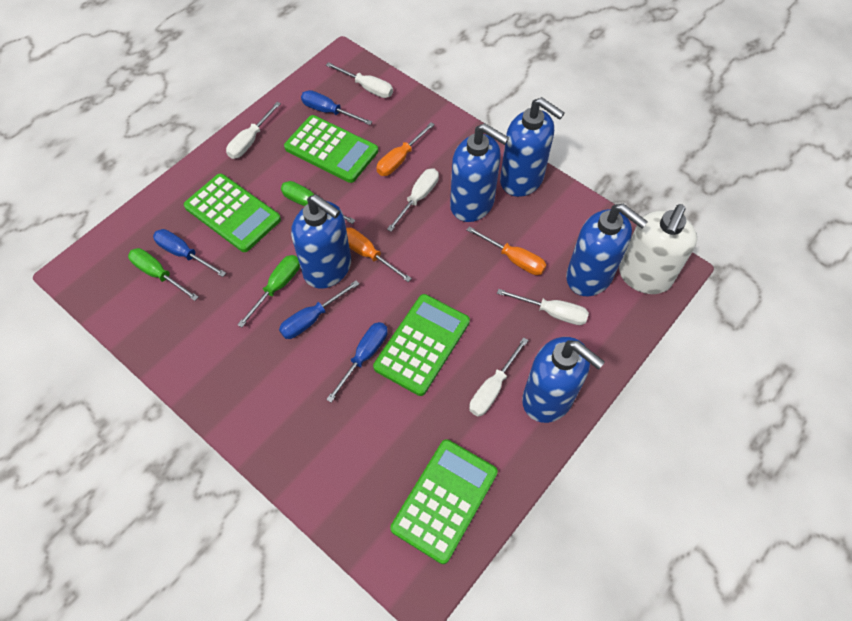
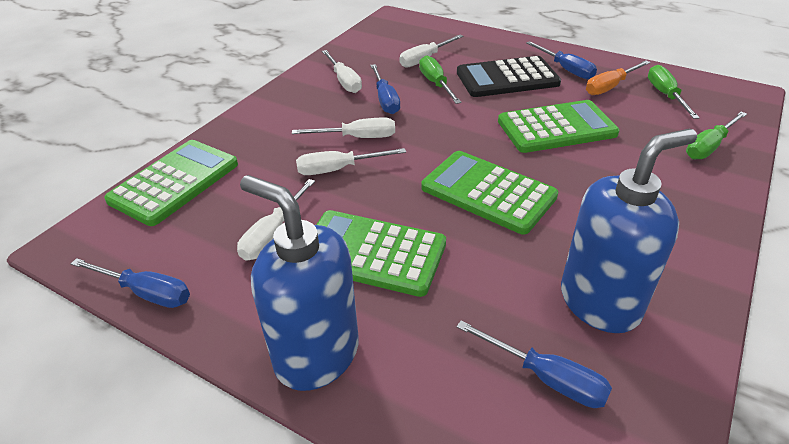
black calculator: none = 0 -> [457,56,561,97] = 1
blue soap dispenser: [291,194,351,289] [450,123,509,222] [500,97,564,197] [522,337,605,423] [566,204,648,296] = 5 -> [240,175,359,391] [561,129,697,333] = 2
orange screwdriver: [346,227,412,282] [376,123,435,176] [467,226,546,275] = 3 -> [586,60,651,95] = 1
white soap dispenser: [619,204,697,294] = 1 -> none = 0

